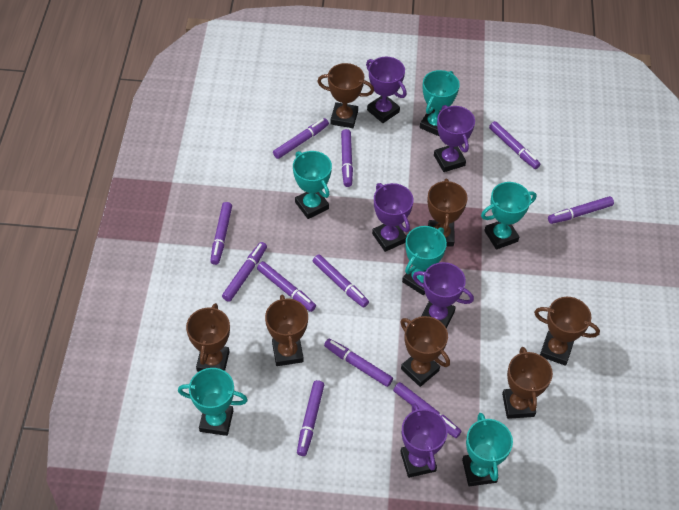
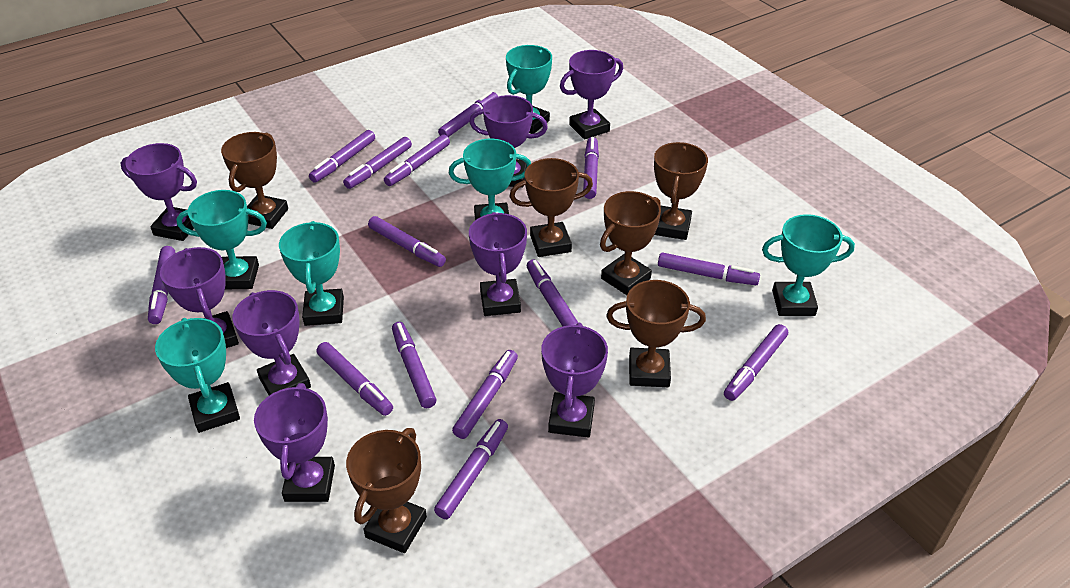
brown trophy: [186,303,230,372] [265,294,308,366] [317,63,374,128] [400,316,450,387] [427,179,468,247] [502,347,553,419] [534,297,600,366] = 7 -> [221,132,288,229] [346,428,427,553] [509,158,593,257] [600,191,661,295] [606,280,706,387] [654,142,708,240] = 6
purple marker: [210,202,232,265] [222,242,267,302] [257,261,316,312] [273,118,329,159] [297,380,324,456] [313,254,369,308] [324,339,393,387] [341,129,353,187] [393,382,462,438] [489,121,541,169] [548,196,614,224] = 11 -> [148,246,175,324] [309,130,375,183] [316,342,393,416] [343,137,412,189] [368,216,446,267] [384,134,450,186] [392,322,437,408] [434,419,508,519] [438,91,498,137] [452,350,518,439] [527,259,578,326] [583,137,599,199] [658,252,760,285] [724,324,788,401] = 14
purple trophy: [366,57,407,123] [372,183,414,252] [400,403,448,478] [413,262,474,328] [434,105,475,172] = 5 -> [120,143,197,241] [160,247,239,348] [232,290,311,395] [254,383,335,502] [469,95,548,188] [469,212,527,316] [541,323,608,438] [560,50,623,140] = 8

